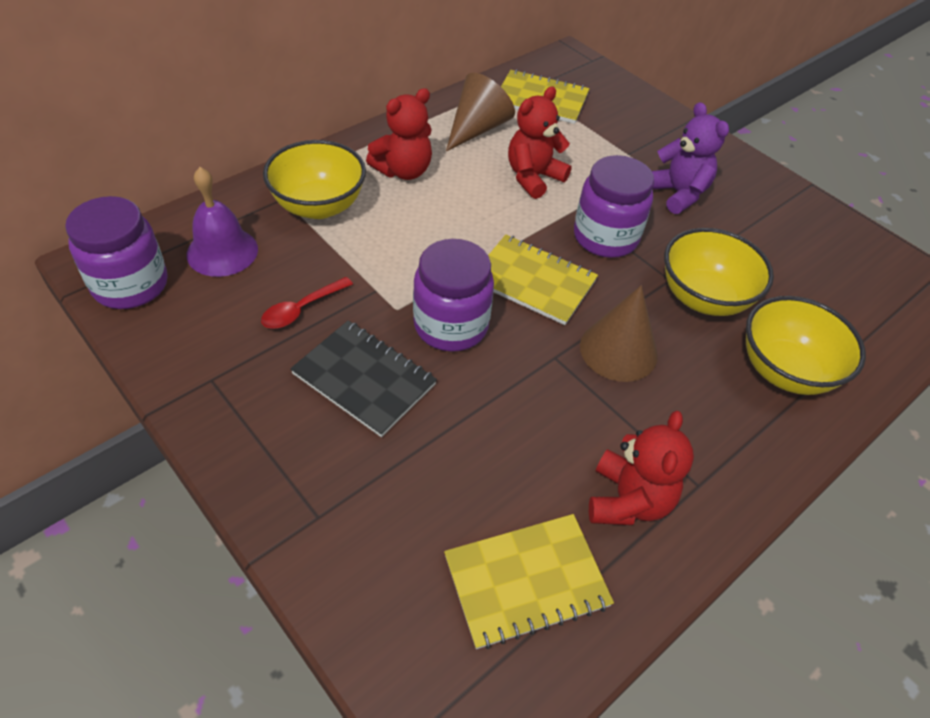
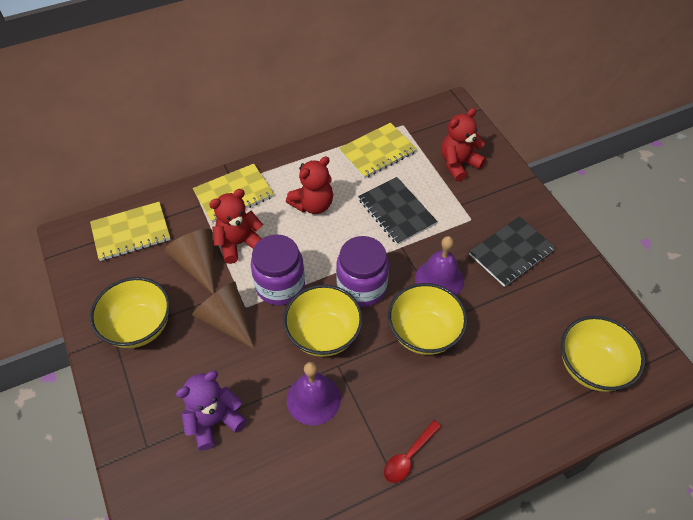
black notebook: [290,320,437,437] = 1 -> [358,177,437,245] [469,216,556,287] = 2
purple bell: [187,167,258,277] = 1 -> [287,362,341,425] [415,236,464,296] = 2
purple jar: [65,196,167,309] [413,239,494,352] [574,155,654,258] = 3 -> [251,234,305,305] [336,236,389,307] = 2
yellow bowl: [263,140,366,219] [664,228,774,316] [746,296,866,395] = 3 -> [90,277,170,348] [283,285,363,357] [388,283,467,355] [561,316,645,392] = 4

